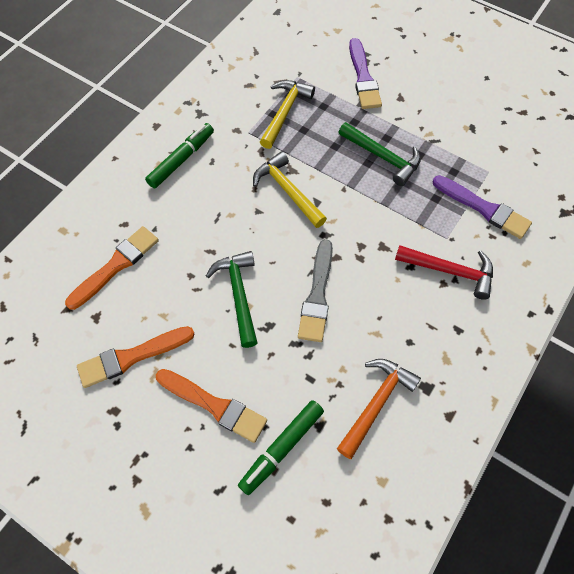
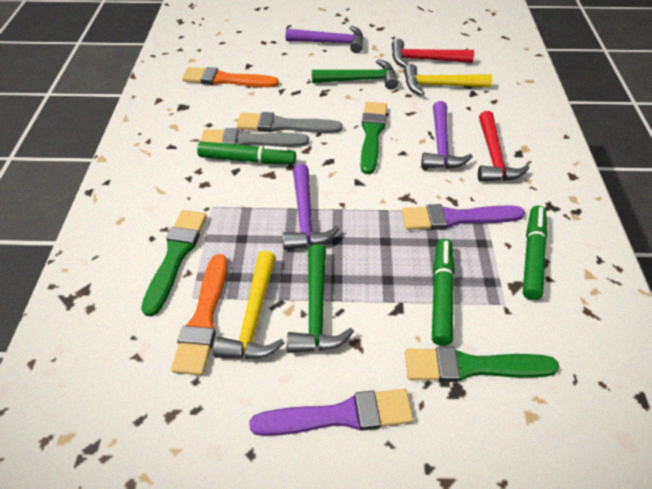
green brush: none = 0 -> [141,210,207,317] [360,102,387,174] [405,347,559,382] = 3
green marker: [145,123,214,188] [238,400,324,495] = 2 -> [197,141,296,164] [432,239,455,346] [523,206,548,300] = 3
grey brush: [298,239,333,342] = 1 -> [200,128,309,147] [237,112,343,133] = 2
orange brush: [65,226,159,310] [77,326,195,388] [156,369,267,443] = 3 -> [171,254,227,375] [182,67,279,87] = 2
orange hammer: [337,359,421,459] = 1 -> none = 0
purple hammer: none = 0 -> [282,164,339,250] [286,26,363,53] [421,101,473,169] = 3
red hammer: [395,245,493,300] = 1 -> [392,39,474,67] [478,111,530,182] = 2

